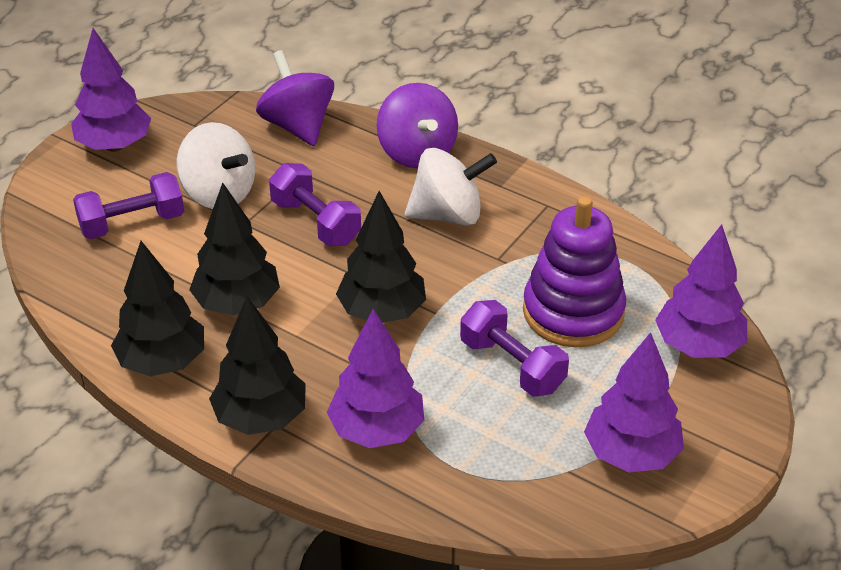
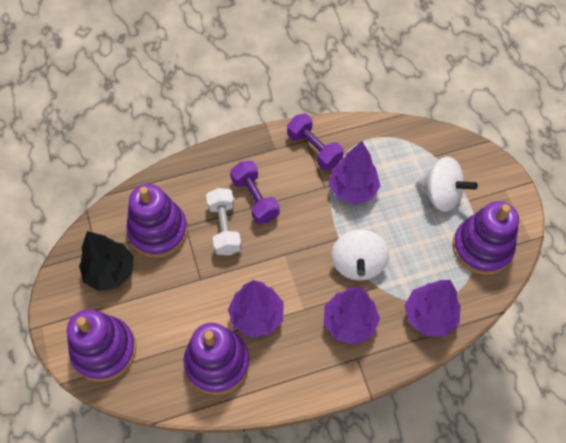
black tree: [111,241,204,377] [189,182,280,315] [209,296,306,435] [336,191,426,323] = 4 -> [79,231,134,291] = 1
purple dumbbell: [73,172,184,239] [269,163,361,246] [460,300,569,397] = 3 -> [230,161,279,224] [287,113,344,170] = 2
purple spinning top: [256,50,334,146] [377,83,458,168] = 2 -> none = 0
purple stacking toy: [523,196,626,347] = 1 -> [67,309,136,382] [126,184,188,258] [183,323,249,395] [452,201,519,275] = 4
white dumbbell: none = 0 -> [206,188,242,255] = 1

